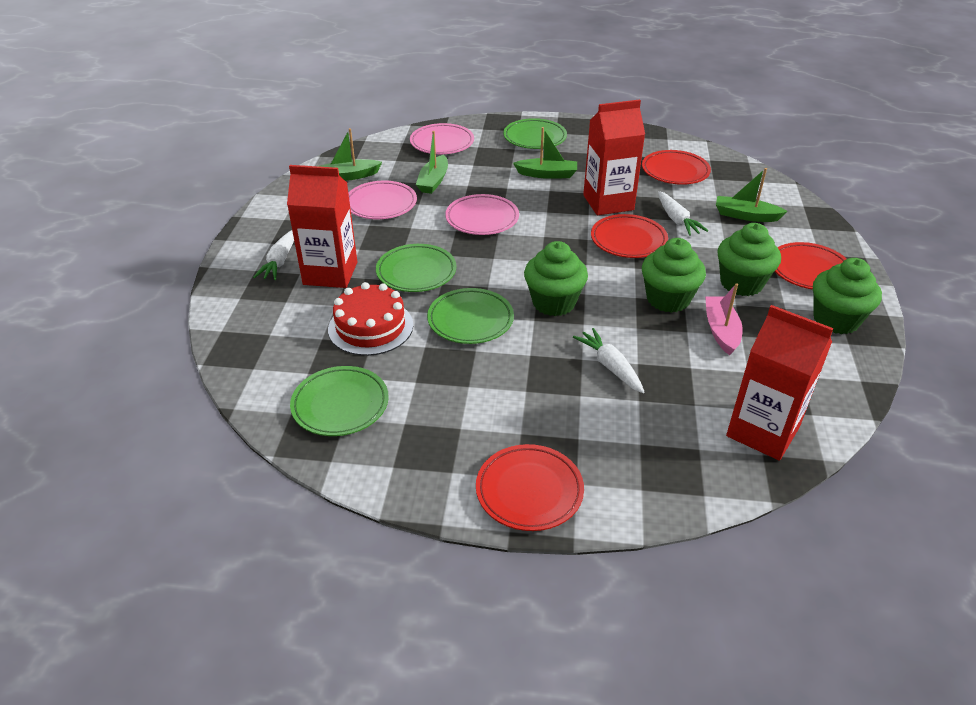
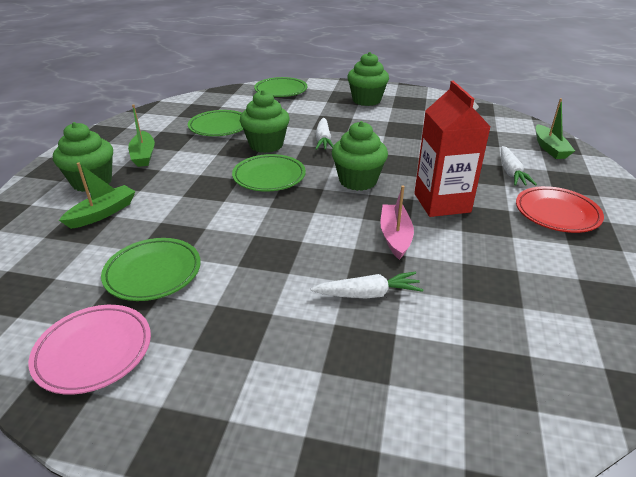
green boat: [318,128,382,181] [416,131,448,194] [513,127,577,179] [716,168,788,222] = 4 -> [59,162,136,229] [128,105,155,167] [536,98,575,159] = 3
pink plate: [348,181,417,219] [410,123,474,154] [445,194,519,235] = 3 -> [28,305,151,395] = 1
red cake: [328,282,413,356] = 1 -> none = 0
red carton: [287,165,357,288] [583,99,645,215] [726,305,833,460] = 3 -> [414,81,491,217] = 1
red plate: [476,444,584,531] [591,214,668,258] [642,150,711,185] [775,242,847,290] = 4 -> [516,186,604,233] = 1

